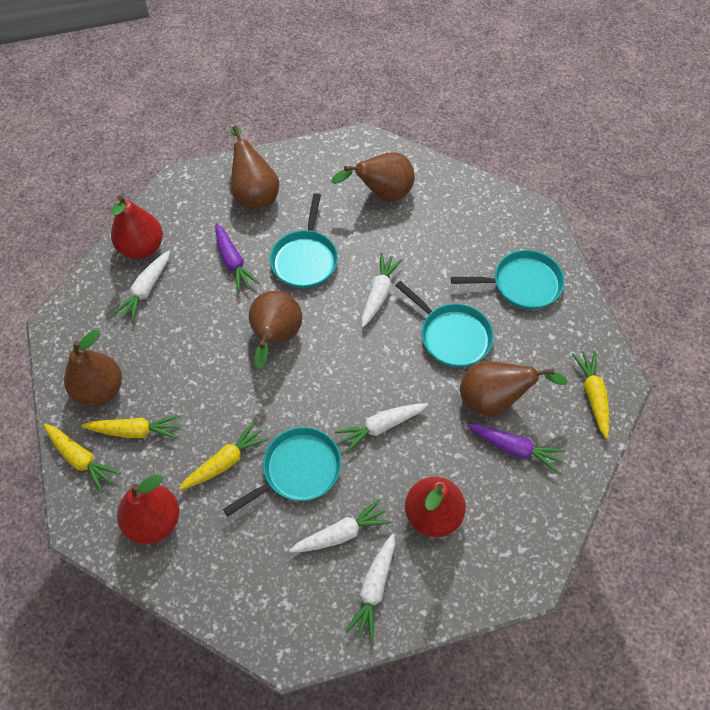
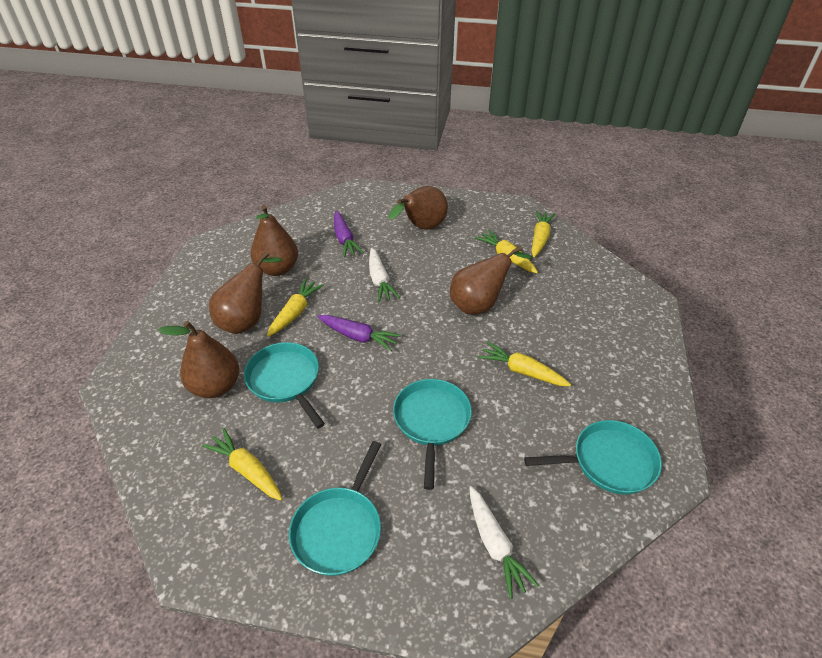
red pear: [111,195,163,259] [117,475,179,545] [405,477,466,537] = 3 -> none = 0
white carrot: [112,250,170,323] [289,499,391,553] [335,403,428,453] [345,534,395,642] [362,253,403,327] = 5 -> [369,248,400,302] [469,486,539,599] = 2
yellow carrot: [43,423,121,493] [81,415,181,439] [179,421,269,490] [572,351,609,439] = 4 -> [202,428,282,501] [267,279,324,337] [475,230,538,273] [478,342,571,386] [531,211,555,257] = 5

